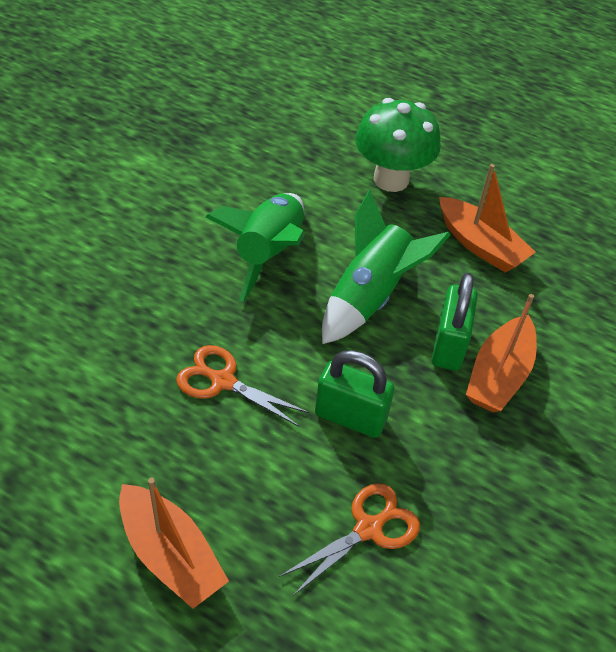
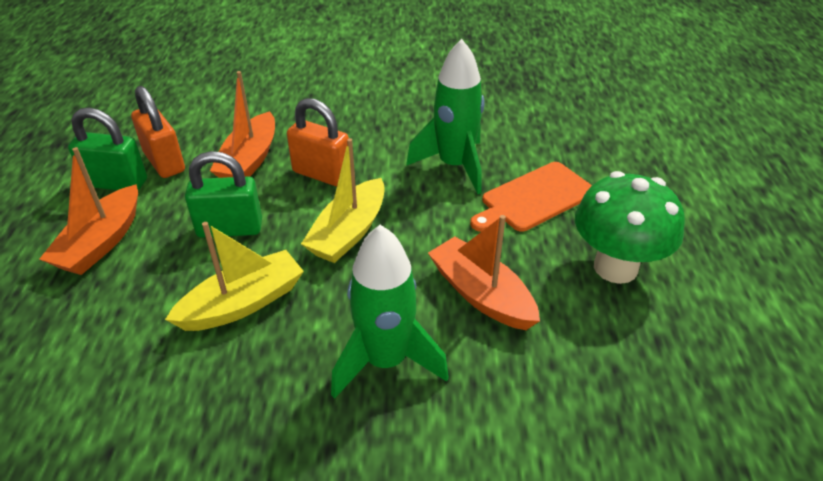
orange cutting board: none = 0 -> [470,162,592,232] = 1
orange padlock: none = 0 -> [131,86,185,178] [287,98,349,186] = 2
orange scissors: [176,345,309,427] [279,483,420,596] = 2 -> none = 0
yellow boat: none = 0 -> [165,222,304,331] [301,138,385,263] = 2

